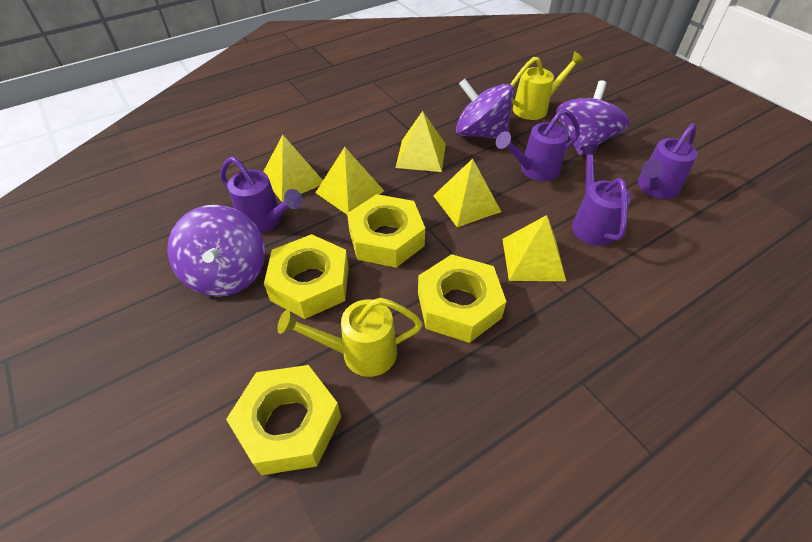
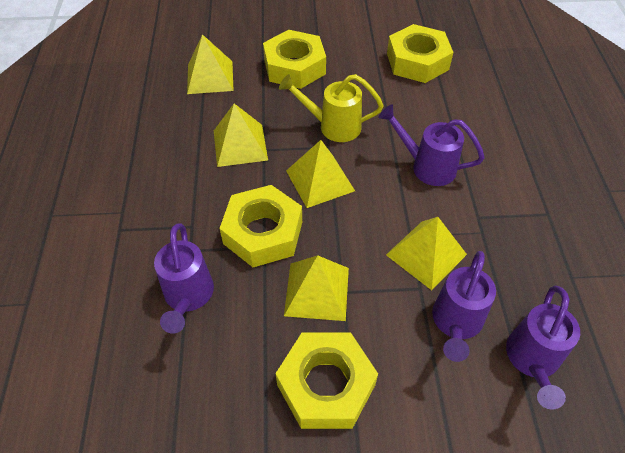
purple spinning top: [167,205,265,297] [456,79,514,139] [556,80,629,156] = 3 -> none = 0
yellow watering can: [277,298,422,377] [510,51,584,120] = 2 -> [279,74,384,142] = 1

